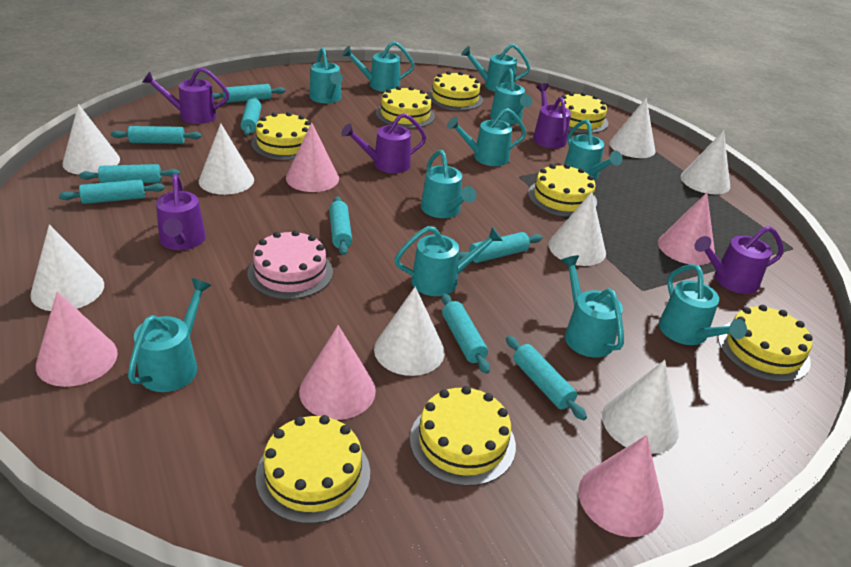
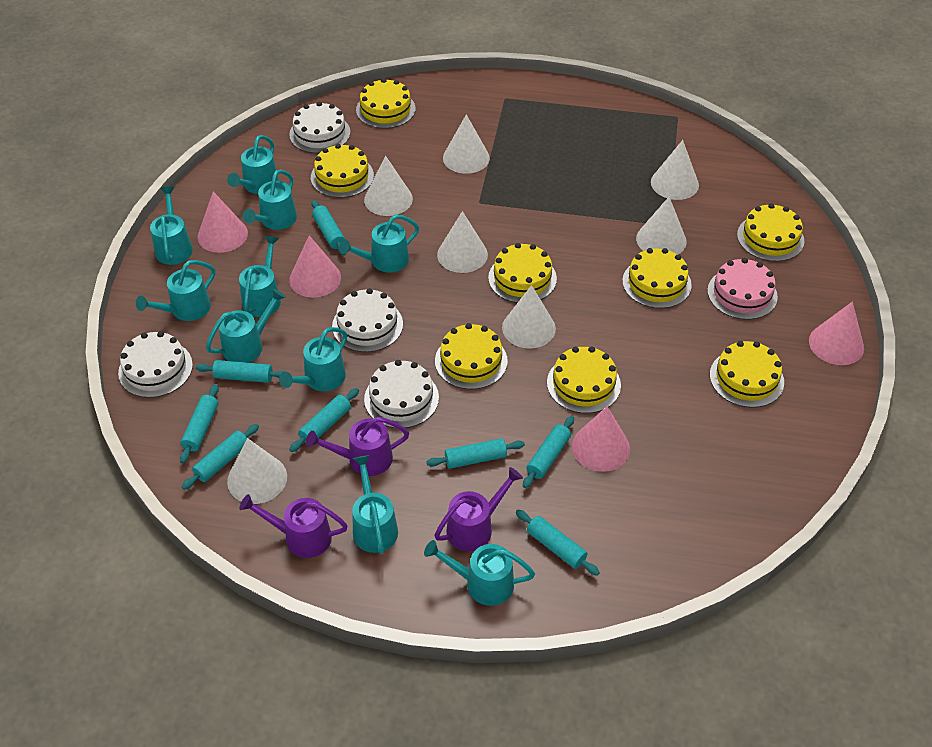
pink cone: [36,291,118,387] [286,122,339,192] [299,325,376,420] [578,435,664,537] [658,193,715,265] = 5 -> [198,192,248,253] [289,235,341,298] [572,406,630,472] [809,301,864,365] = 4
purple watering can: [142,67,229,124] [156,174,206,250] [341,113,427,173] [533,83,571,148] [694,226,784,294] = 5 -> [239,494,348,558] [306,417,409,476] [434,467,523,551] = 3
turquoise rolling pin: [59,179,165,204] [79,164,180,183] [111,126,202,144] [213,84,285,103] [241,97,261,136] [329,196,352,255] [441,293,490,374] [458,232,543,263] [506,336,587,420] = 9 -> [180,384,219,463] [182,424,259,490] [196,360,286,383] [289,388,359,452] [311,200,346,255] [426,438,525,469] [516,510,600,576] [523,416,574,488] = 8
turquoise watering can: [128,278,212,392] [309,47,343,103] [342,41,415,92] [394,226,503,296] [421,150,477,218] [447,108,526,166] [461,44,530,92] [490,68,532,125] [561,255,624,358] [564,120,623,180] [659,264,747,345] = 11 -> [136,260,215,321] [150,186,193,265] [206,288,286,363] [227,135,279,194] [239,236,281,317] [243,170,297,230] [279,327,347,391] [339,214,419,272] [352,455,398,554] [424,540,535,606] = 10
white cake: none = 0 -> [118,331,193,398] [289,102,351,153] [332,288,403,352] [364,360,439,428] = 4
white cone: [30,224,104,311] [62,104,120,175] [199,123,254,195] [374,287,445,376] [549,192,606,266] [602,360,679,454] [609,98,656,158] [681,131,730,194] = 8 -> [227,438,287,504] [364,156,413,216] [437,211,488,273] [443,114,490,174] [502,285,556,349] [636,197,687,255] [651,140,699,200] = 7

